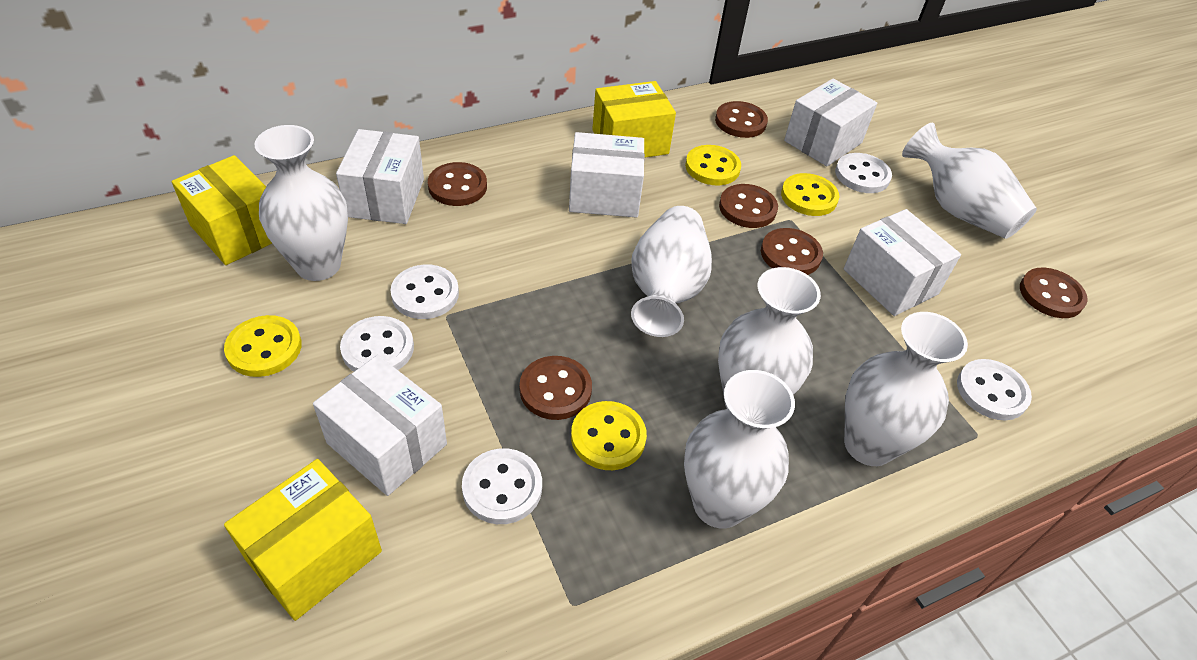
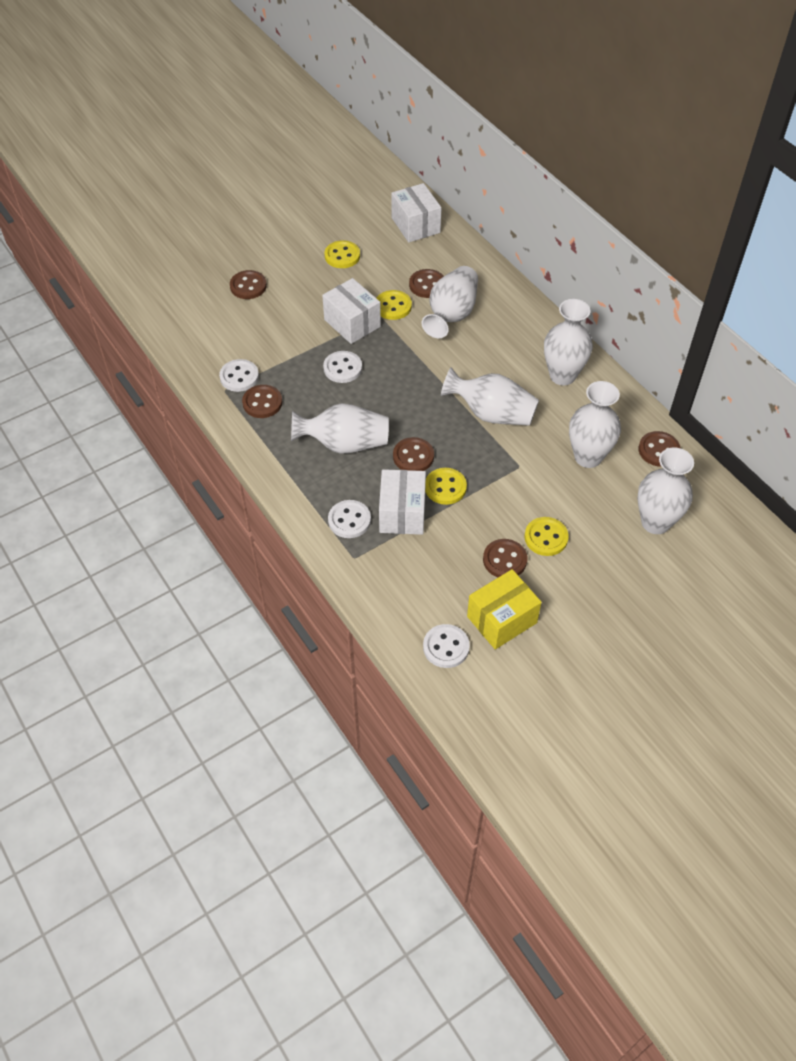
white box: [313,355,447,496] [336,129,424,224] [569,132,645,218] [784,79,877,166] [844,209,961,316] = 5 -> [322,278,381,344] [379,469,426,535] [391,183,442,242] = 3
white button: [340,316,414,372] [390,265,459,319] [462,448,542,524] [835,153,892,193] [957,359,1032,420] = 5 -> [219,359,259,392] [323,351,362,383] [328,500,371,538] [423,624,470,668] = 4
yellow box: [172,155,272,265] [224,459,382,621] [592,81,676,158] = 3 -> [467,569,542,649] = 1

